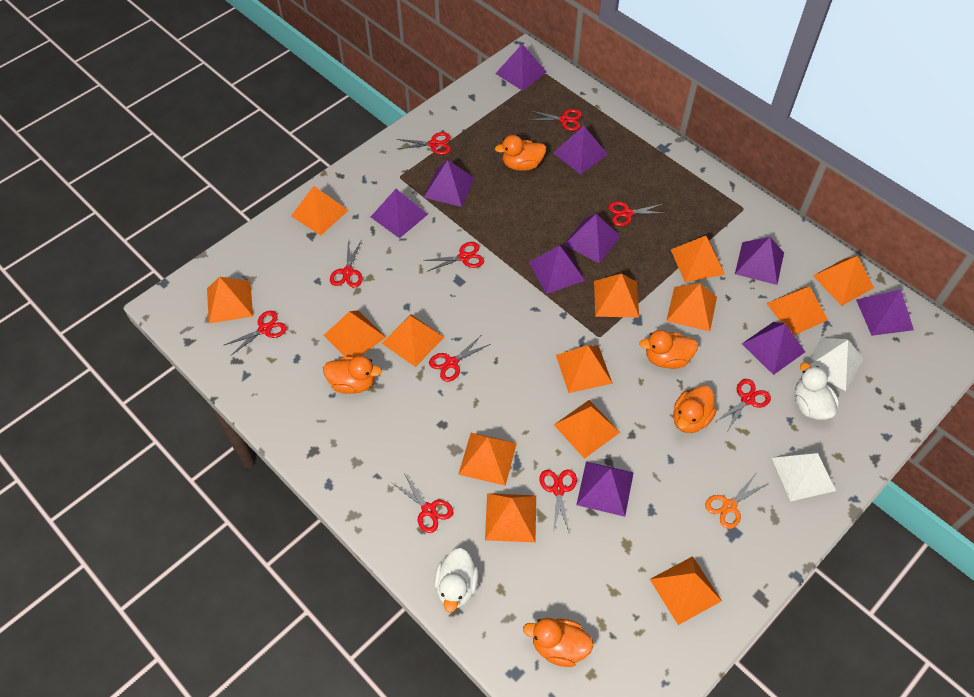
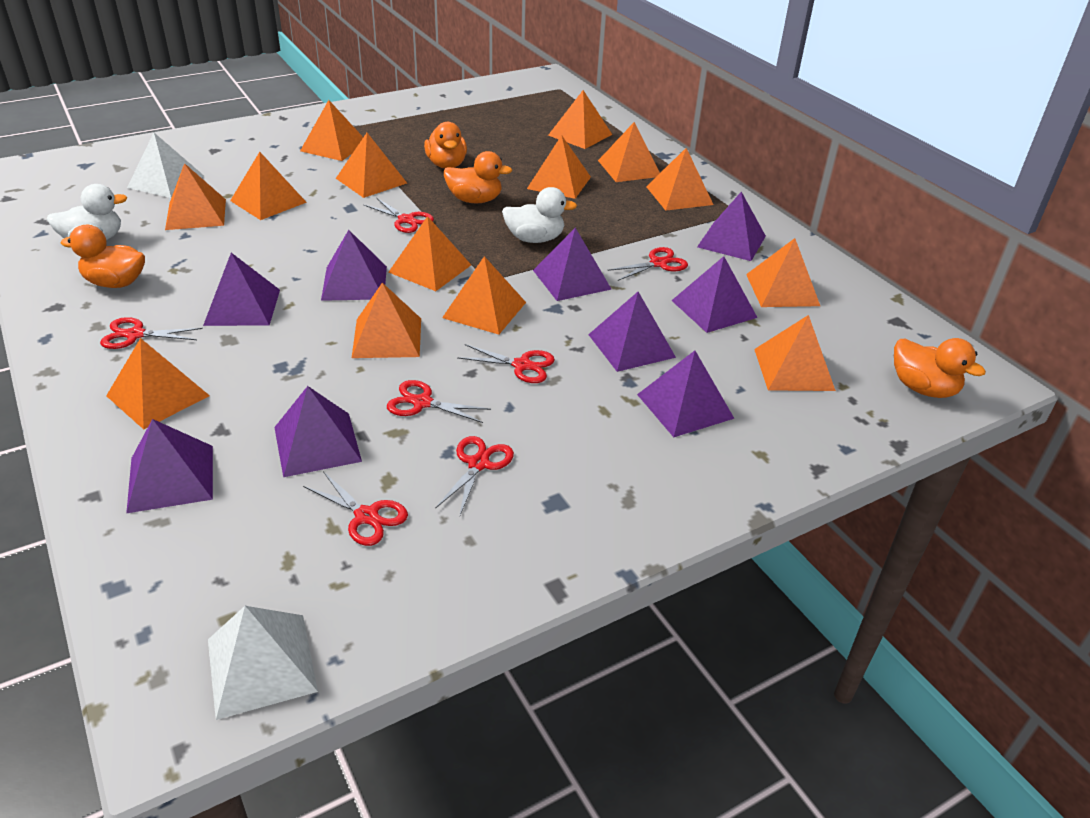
orange duck: [323,356,382,394] [495,135,546,171] [523,618,594,667] [639,330,698,369] [673,386,717,433] = 5 -> [61,225,145,288] [424,122,467,169] [444,151,512,203] [894,338,986,398] = 4
orange scissors: [705,475,768,529] = 1 -> none = 0
purple pyramid: [371,189,428,238] [424,160,474,207] [495,44,547,91] [529,245,585,294] [553,126,608,174] [564,214,620,264] [576,462,634,517] [735,237,784,285] [742,322,805,375] [856,289,914,336] = 10 -> [126,419,213,513] [203,253,280,326] [274,386,362,477] [321,230,387,301] [533,228,612,301] [588,292,676,372] [637,351,735,437] [671,256,758,333] [697,192,766,261] = 9
red scissors: [224,311,287,356] [330,241,363,287] [392,475,453,533] [397,132,451,155] [423,242,484,271] [429,337,490,382] [529,109,582,131] [539,470,577,534] [608,201,668,226] [715,379,771,430] = 10 -> [100,317,203,349] [303,471,408,546] [364,198,434,233] [387,380,491,423] [435,436,514,515] [457,344,555,383] [607,247,688,281] = 7

